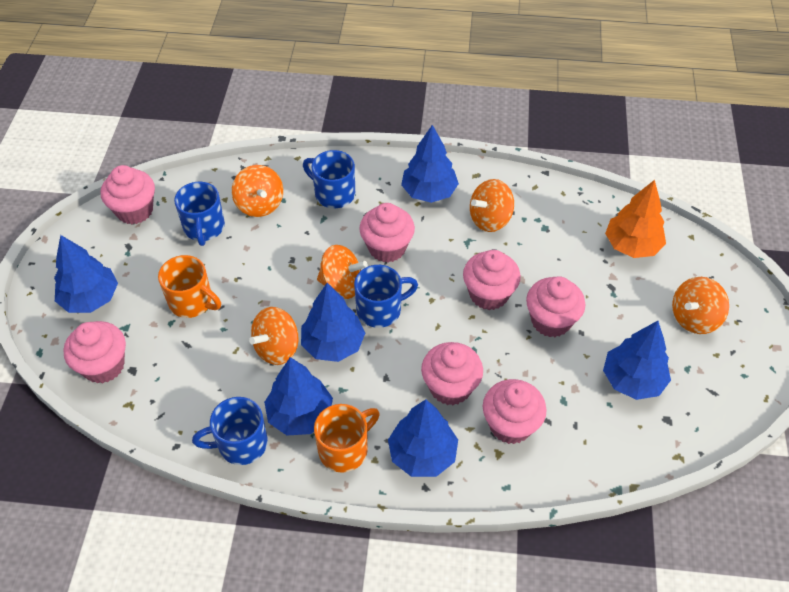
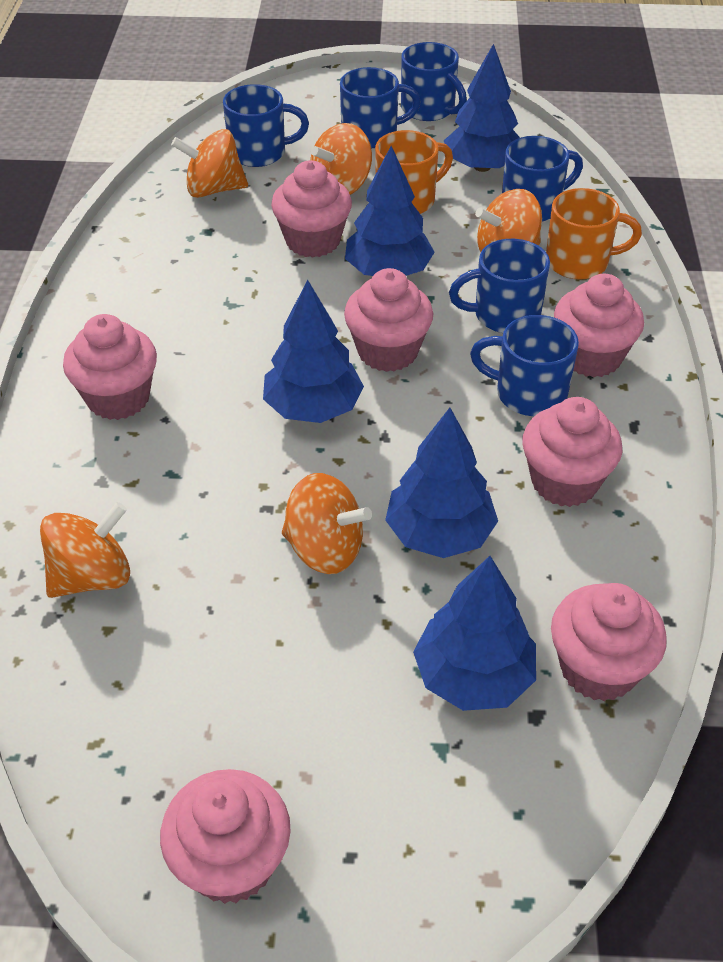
blue mug: [174,182,225,246] [192,397,268,465] [303,150,355,208] [354,265,418,328] = 4 -> [223,84,309,167] [340,67,421,148] [401,42,467,121] [449,239,550,333] [470,315,579,416] [502,136,583,222] = 6
blue tree: [54,235,118,313] [264,357,333,435] [301,283,365,362] [388,399,458,477] [401,125,459,203] [603,321,671,400] = 6 -> [263,280,364,423] [345,146,435,276] [385,408,498,558] [413,556,536,711] [444,44,520,172] = 5
orange tree: [605,180,666,258] = 1 -> none = 0

